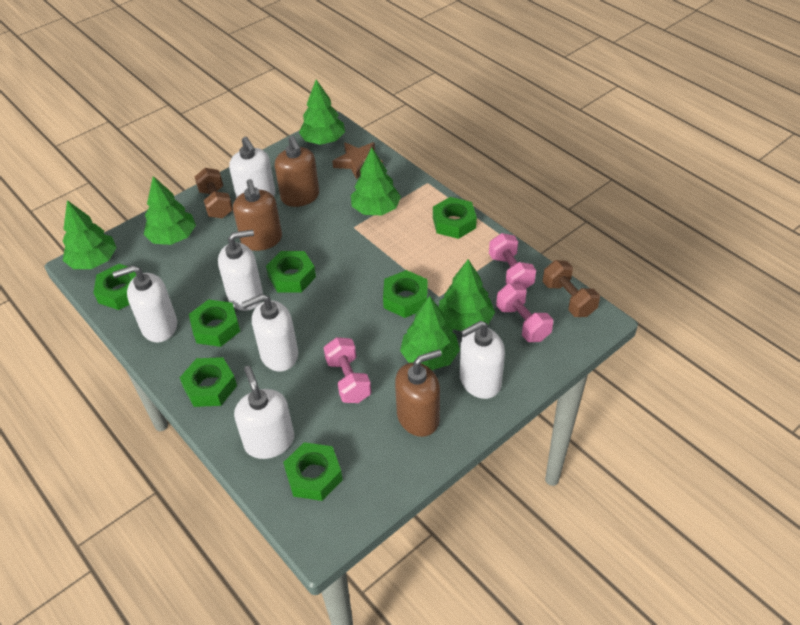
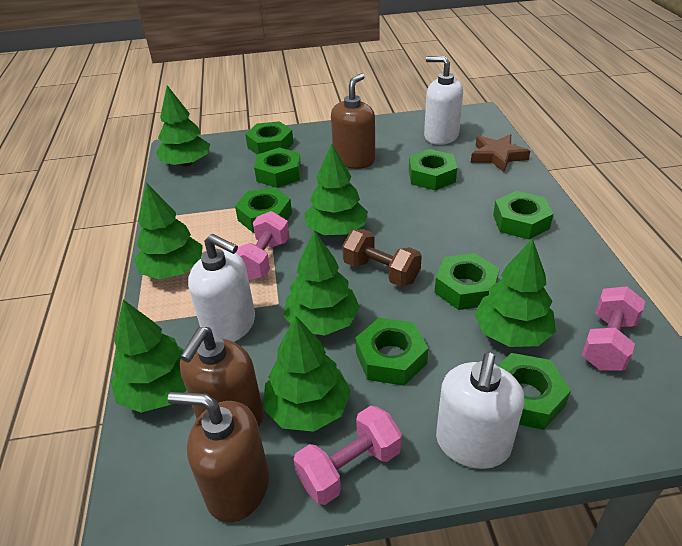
brown dumbbell: [195,168,233,218] [543,260,600,317] = 2 -> [342,229,422,287] = 1
green nut: [93,264,136,310] [180,357,237,407] [189,299,240,347] [266,251,316,292] [283,442,343,501] [383,270,428,318] [433,197,477,239] = 7 -> [235,188,292,233] [245,121,293,154] [254,148,301,188] [355,318,428,386] [409,149,457,190] [435,253,500,310] [493,191,553,239] [498,353,571,430] = 8
green tree: [63,200,117,269] [144,176,196,245] [299,80,345,145] [351,147,401,215] [400,296,460,370] [439,259,495,331] = 6 -> [111,300,186,413] [134,183,203,279] [156,85,210,167] [263,315,351,432] [283,230,360,336] [304,143,368,235] [474,238,556,347] = 7
white soap dispenser: [113,265,177,343] [218,230,263,311] [229,137,275,198] [234,366,294,459] [242,294,298,371] [460,321,505,399] = 6 -> [188,234,255,342] [424,56,463,145] [436,352,525,469] = 3

